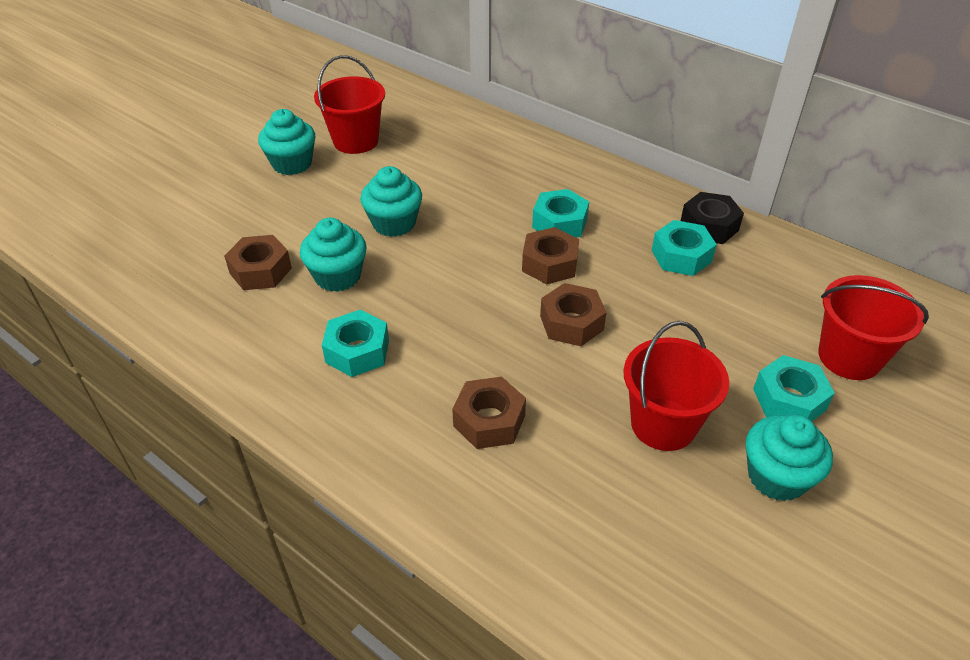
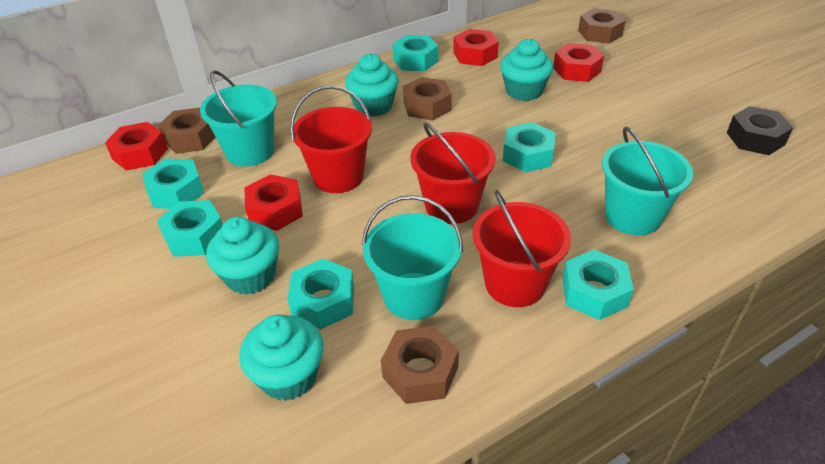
red nut: none = 0 -> [105,122,168,171] [244,174,303,231] [453,29,499,66] [553,43,604,82] = 4
turquoise bucket: none = 0 -> [200,70,277,167] [362,195,463,320] [602,127,693,236] = 3
turquoise nut: [322,310,389,377] [532,189,589,237] [652,220,717,276] [753,355,835,421] = 4 -> [142,159,204,209] [157,200,223,257] [288,259,354,329] [392,35,438,71] [503,122,556,173] [562,250,634,320] = 6

